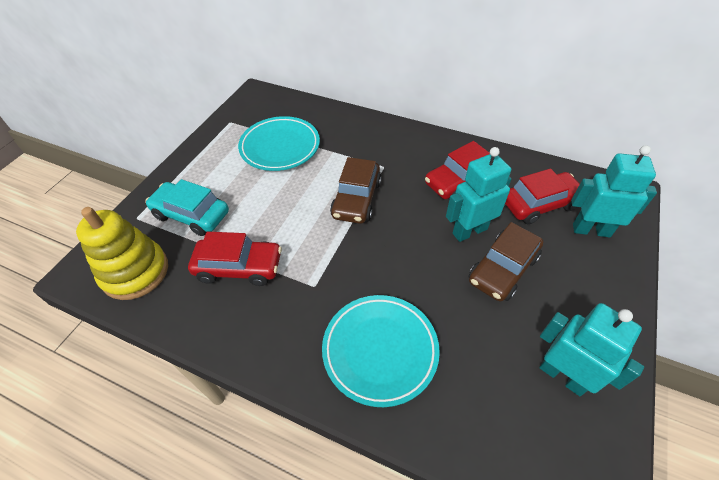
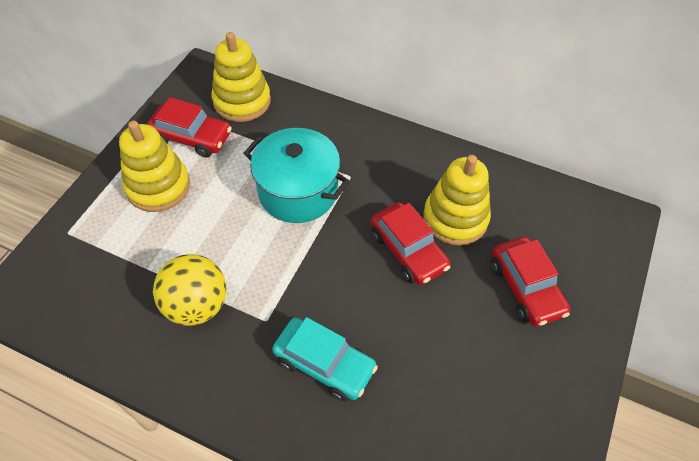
brown car: [330,157,382,224] [469,222,544,302] = 2 -> none = 0
turquoise plate: [238,116,320,171] [322,295,440,407] = 2 -> none = 0
turquoise pot: none = 0 -> [244,128,350,223] = 1
turquoise robot: [446,147,511,242] [539,303,644,396] [571,146,657,237] = 3 -> none = 0
yellow ball: none = 0 -> [153,254,226,326] = 1
yellow stacking toy: [76,207,168,300] = 1 -> [119,121,190,212] [211,32,271,122] [423,155,491,246] = 3

